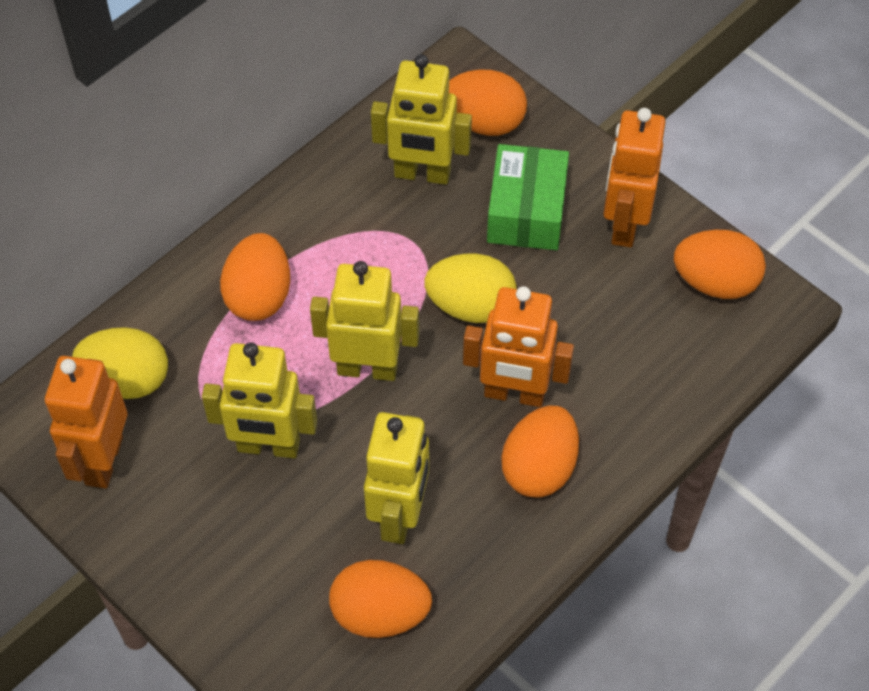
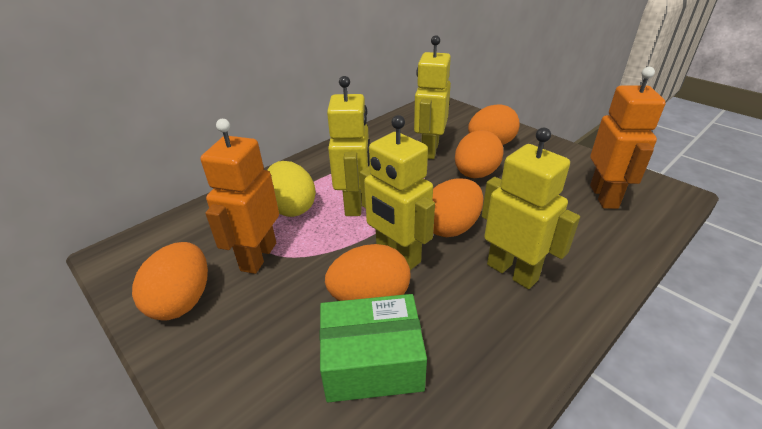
orange robot: [45,356,127,489] [463,286,574,407] [603,108,666,248] = 3 -> [201,119,279,274] [590,67,666,209] = 2
yellow egg: [72,327,168,399] [424,254,517,323] = 2 -> [267,161,316,217] = 1

